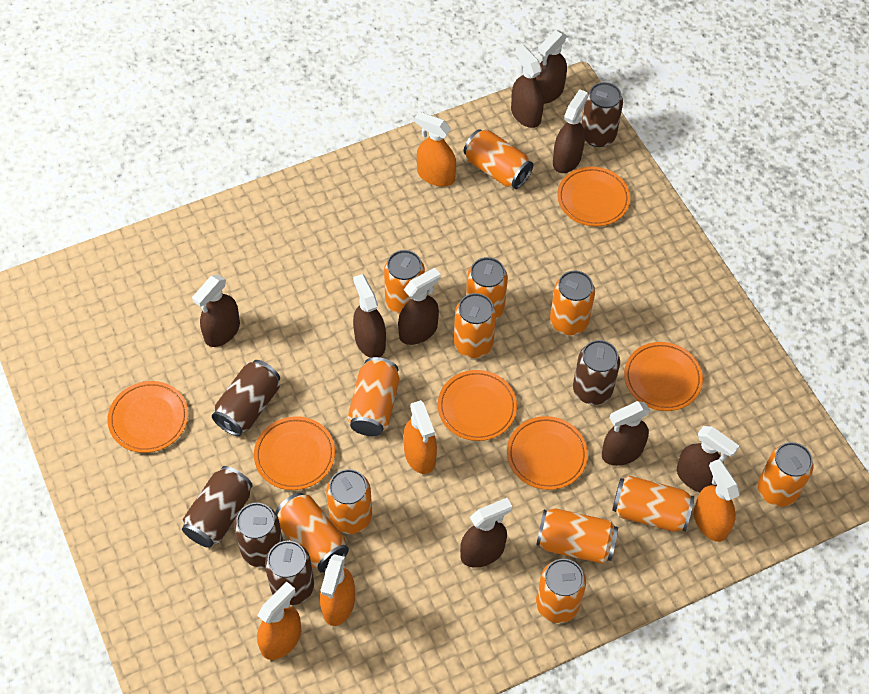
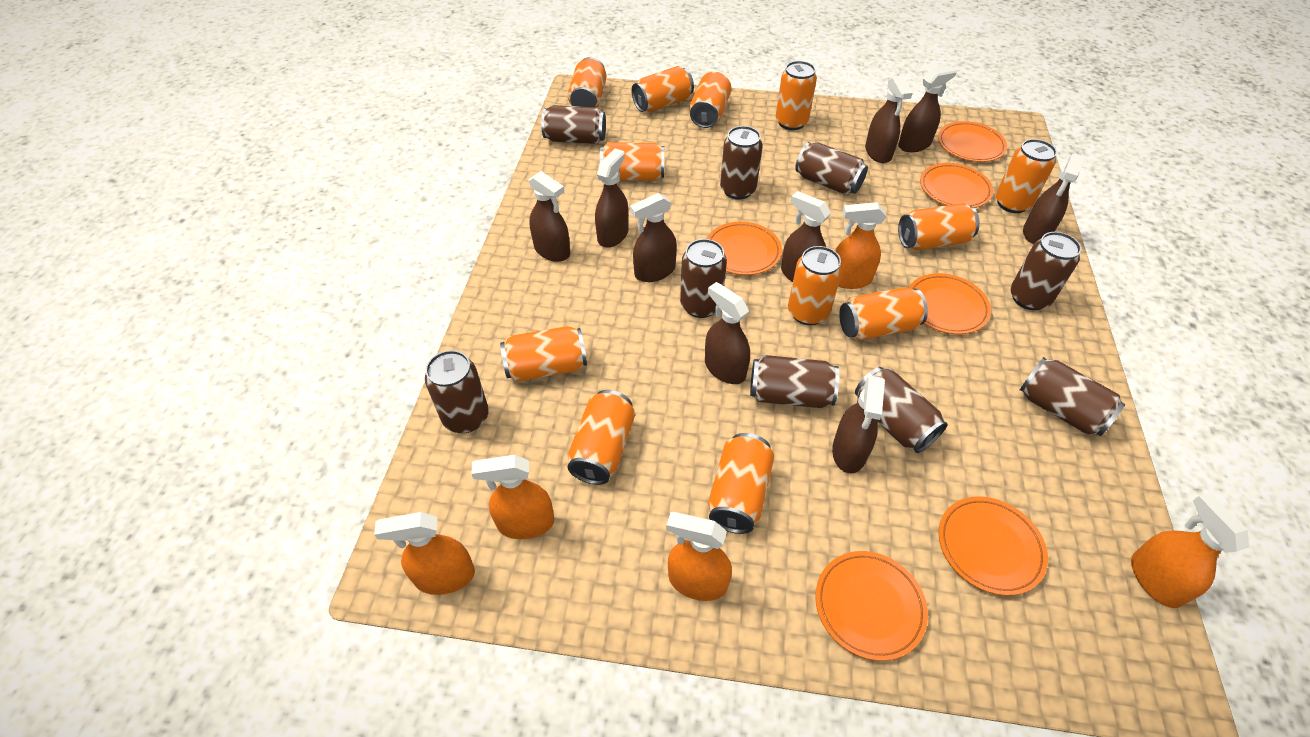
brown can: [182,466,253,548] [212,360,280,436] [234,503,283,567] [265,541,314,605] [573,340,620,405] [582,82,623,147] = 6 -> [425,350,489,433] [541,105,606,144] [680,239,727,318] [720,126,763,199] [750,355,839,408] [795,142,868,195] [855,367,948,453] [1010,232,1081,311] [1020,357,1125,436] = 9

